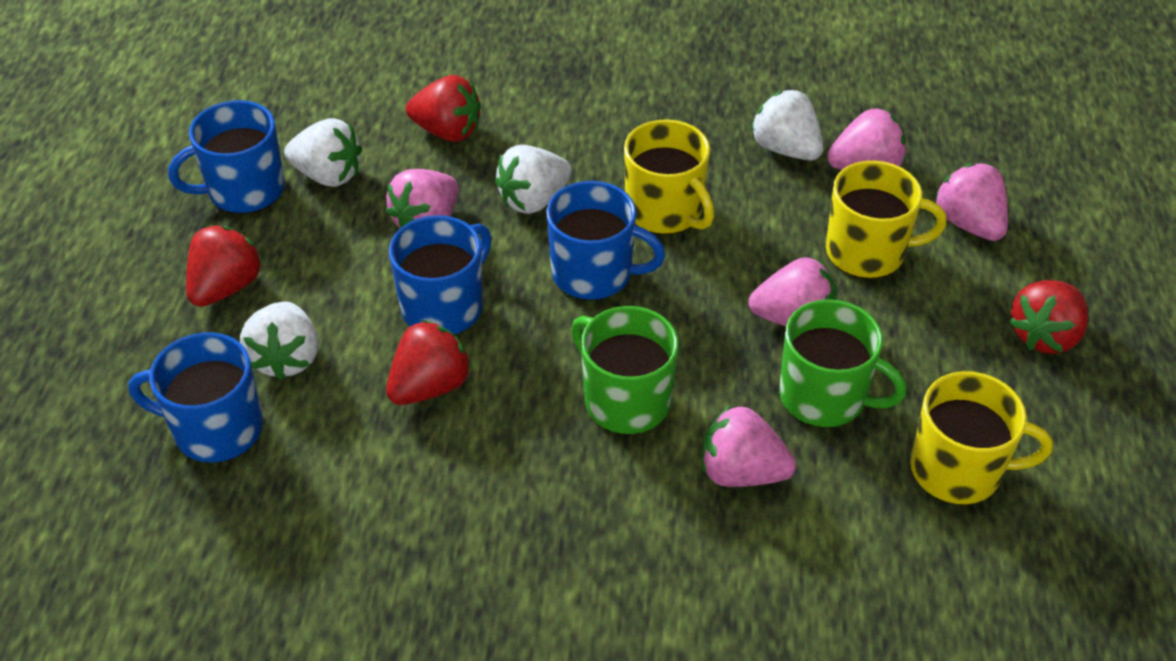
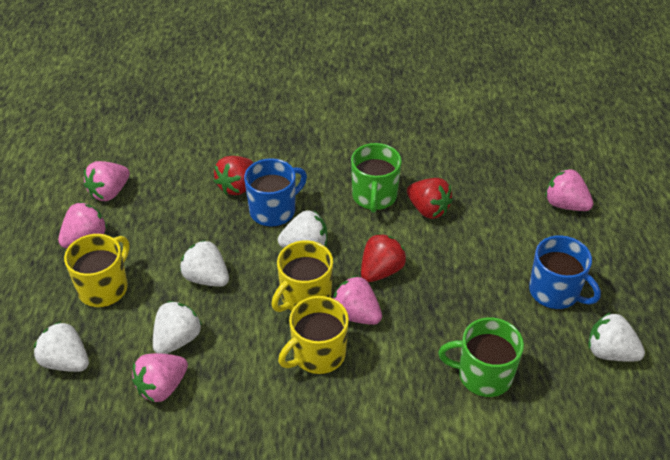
blue mug: [128,332,263,463] [168,100,285,214] [389,215,492,335] [546,181,665,300] = 4 -> [244,158,307,227] [529,235,601,309] = 2
red strawberry: [186,226,263,307] [386,320,472,405] [406,75,481,142] [1009,280,1088,354] = 4 -> [214,156,253,195] [361,233,406,282] [407,178,453,219] = 3
white strawberry: [240,301,318,380] [284,118,362,187] [495,145,572,214] [751,90,824,161] = 4 -> [34,321,89,372] [153,301,202,354] [180,240,229,287] [278,210,327,248] [588,312,645,362] = 5

